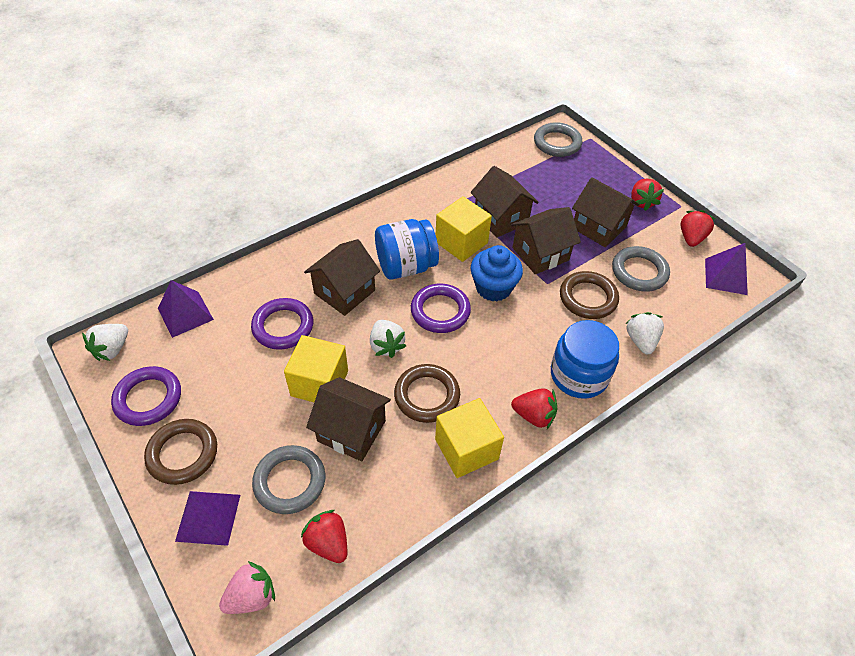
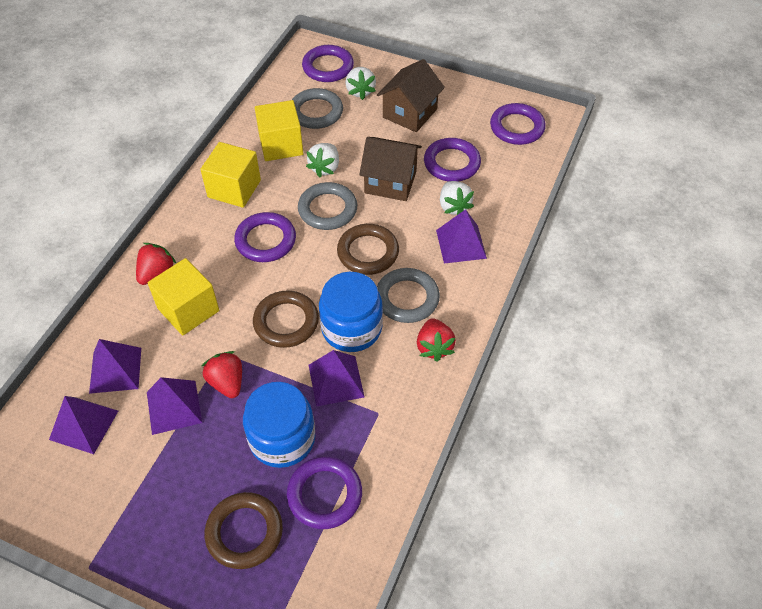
blue cupcake: [471,245,523,301] = 1 -> none = 0
brown house: [304,239,380,316] [306,377,391,462] [471,166,539,238] [511,207,581,274] [572,177,639,247] = 5 -> [359,137,422,201] [377,59,445,132] = 2
pink strawberry: [219,561,275,614] = 1 -> none = 0
purple pyramid: [158,280,214,338] [175,491,240,546] [705,243,748,295] = 3 -> [49,396,118,454] [89,339,141,394] [147,377,202,435] [309,350,365,407] [436,209,487,263] = 5
purple ring: [111,366,181,426] [251,298,313,350] [411,284,471,333] = 3 -> [234,212,296,262] [287,456,362,529] [302,45,354,82] [424,138,481,182] [490,103,546,145] = 5
red strawberry: [301,510,347,563] [511,388,557,429] [631,179,664,211] [681,210,715,247] = 4 -> [136,243,176,285] [202,351,242,398] [417,318,456,362] = 3

